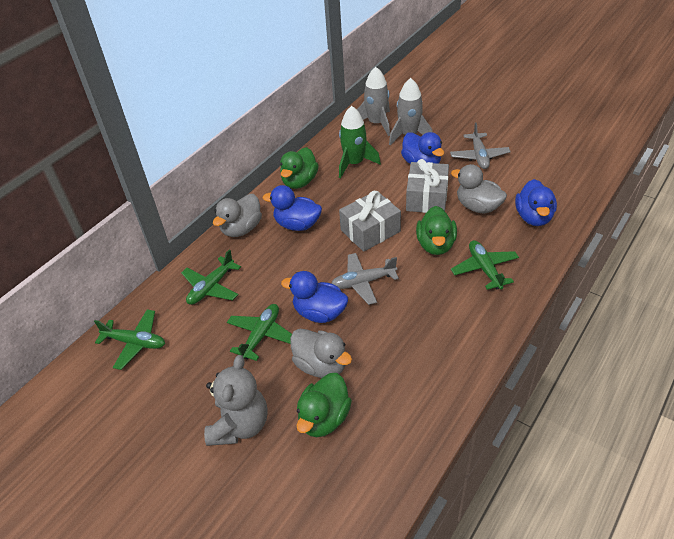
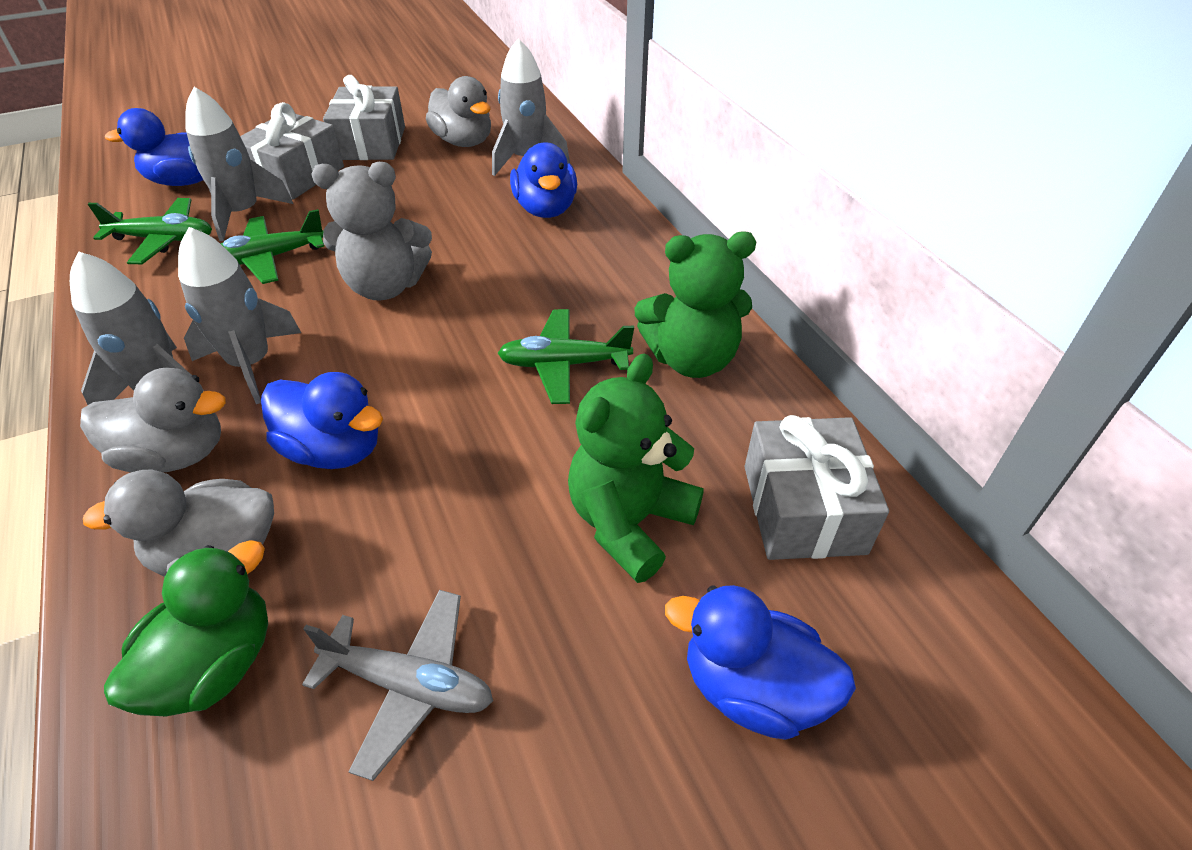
green duck: [280,147,319,189] [296,373,352,437] [416,206,457,255] = 3 -> [104,540,268,716] = 1
green plane: [94,309,165,370] [181,249,241,305] [227,304,292,361] [451,240,519,290] = 4 -> [88,198,212,264] [220,209,325,284] [497,309,634,404] = 3
green rocket: [339,106,381,178] = 1 -> none = 0
green teddy bear: none = 0 -> [568,354,704,583] [634,231,756,378] = 2
grey gift: [339,191,401,252] [406,159,449,213] = 2 -> [240,102,344,200] [323,75,405,160] [745,415,889,560] = 3
grey plane: [331,253,399,305] [450,122,511,169] = 2 -> [302,590,493,781] = 1
grey rocket: [357,67,390,136] [389,78,433,145] = 2 -> [70,251,204,405] [178,227,301,404] [186,87,293,241] [492,38,570,176] = 4

